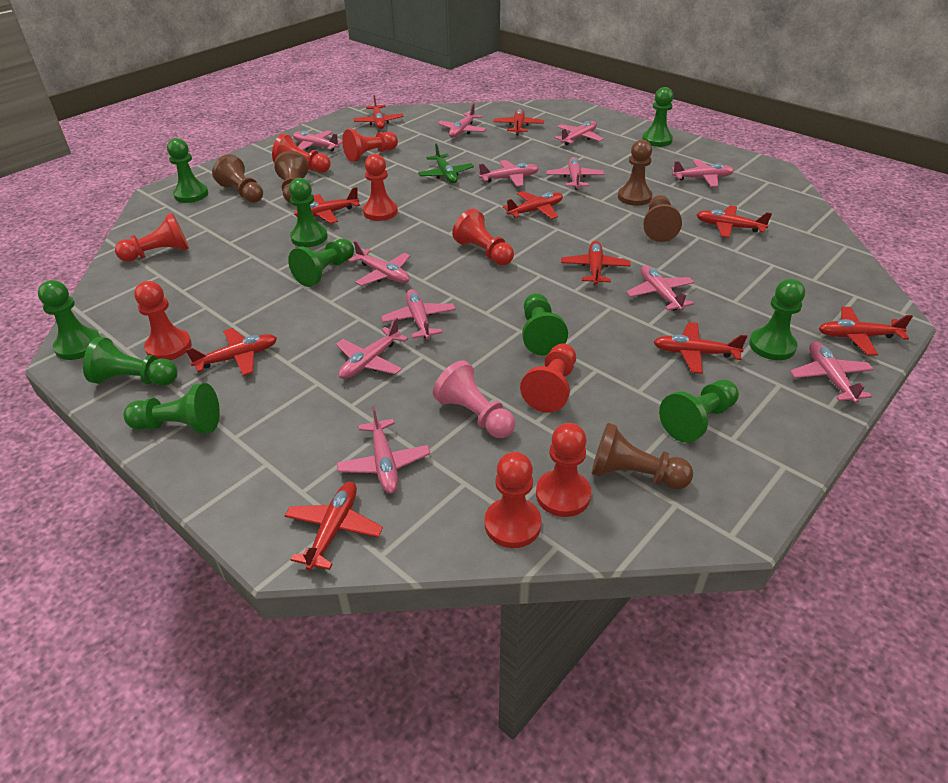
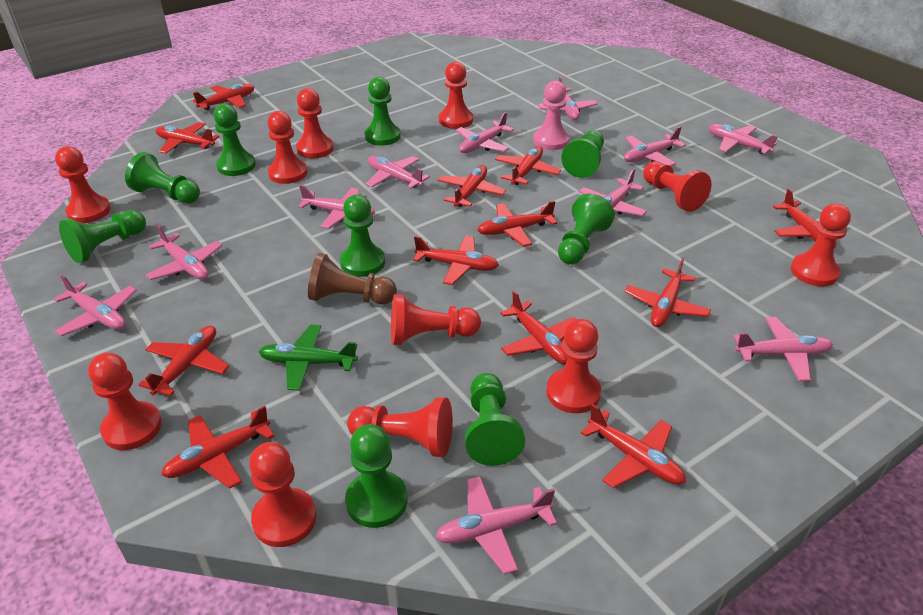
brown pawn: [212,154,263,203] [275,151,308,203] [591,423,693,489] [618,140,653,206] [643,195,682,242] = 5 -> [308,253,397,305] = 1
green pawn: [38,280,100,360] [83,337,178,386] [124,383,220,434] [167,138,208,203] [288,239,354,287] [289,178,328,247] [522,293,568,356] [642,87,673,147] [659,380,739,443] [749,279,805,360] = 10 -> [59,210,146,263] [125,152,200,204] [214,104,256,176] [340,195,385,277] [345,424,408,528] [365,77,401,146] [465,373,525,466] [558,193,615,265] [561,130,604,178] = 9
pink plane: [293,130,342,151] [336,318,408,379] [337,406,431,494] [348,241,411,286] [381,289,456,339] [438,103,487,138] [478,160,539,187] [546,157,604,190] [555,121,603,145] [626,265,694,311] [672,160,734,187] [790,341,874,403] = 12 -> [54,275,137,336] [146,225,223,280] [298,185,375,229] [366,156,430,189] [435,476,557,574] [456,112,514,153] [538,76,598,120] [579,169,647,216] [624,126,686,166] [709,124,778,154] [733,317,833,381] = 11
red pawn: [115,213,189,262] [134,281,192,360] [272,134,331,173] [342,129,398,162] [363,154,398,221] [452,209,514,265] [485,452,541,548] [520,344,576,413] [536,423,591,517] = 9 -> [55,146,111,223] [88,353,162,450] [249,442,316,547] [267,111,307,184] [296,88,333,159] [347,397,453,457] [391,294,481,345] [439,62,473,129] [546,319,601,413] [643,161,711,212] [791,203,851,287] = 11
red plane: [186,328,277,376] [285,482,383,571] [294,187,360,224] [353,95,404,129] [493,108,544,135] [503,191,563,219] [561,241,631,285] [654,322,747,374] [697,205,772,238] [819,307,913,356] = 10 -> [138,326,229,396] [156,122,219,154] [161,406,274,489] [193,84,254,110] [413,236,499,285] [438,165,506,207] [477,201,557,247] [495,146,561,185] [500,291,576,364] [581,404,686,488] [625,257,711,327] [773,189,837,248] = 12

